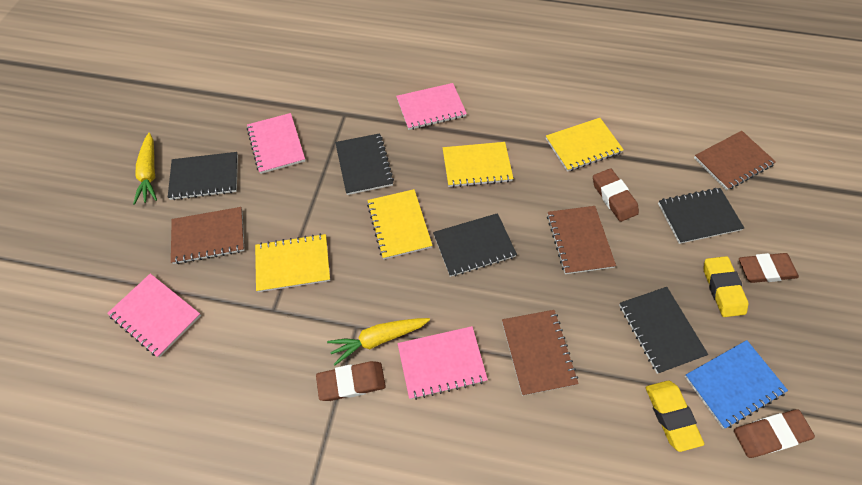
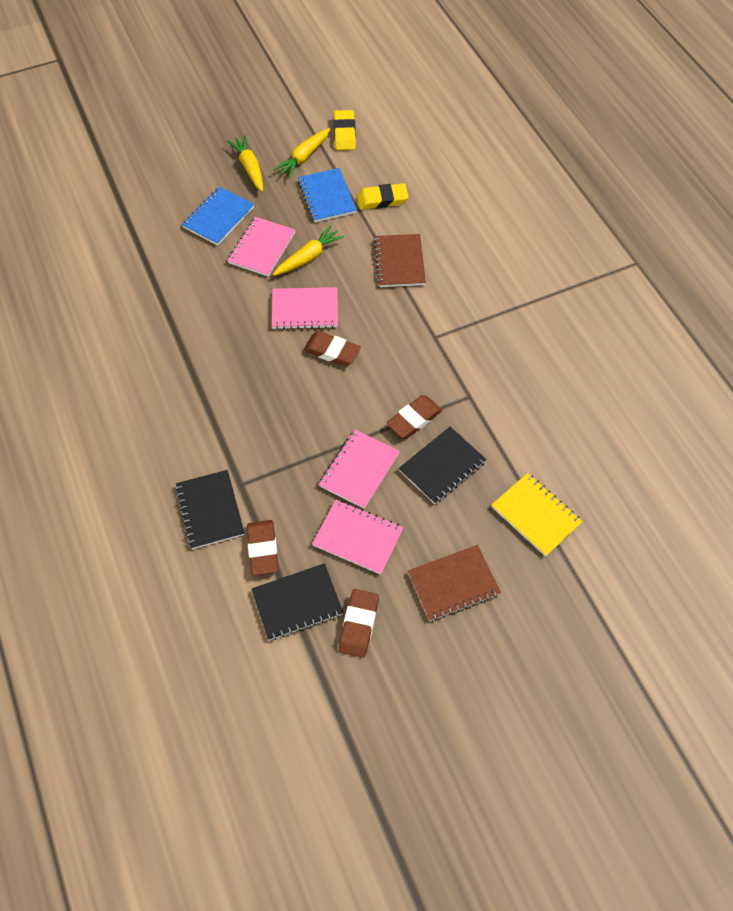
black notebook: [168,152,238,200] [335,133,394,195] [433,213,517,277] [619,287,708,374] [658,188,744,244] = 5 -> [175,470,244,549] [252,563,343,640] [399,427,487,504] = 3
blue notebook: [684,340,788,429] = 1 -> [182,187,254,245] [298,168,357,222] = 2
brown notebook: [171,207,244,264] [502,310,579,396] [547,206,616,274] [694,131,776,190] = 4 -> [374,234,426,287] [408,545,501,621] = 2
yellow carrot: [133,133,157,205] [327,318,430,365] = 2 -> [227,135,263,192] [273,225,344,276] [274,128,330,178] = 3
yellow notebook: [255,234,330,292] [367,189,432,259] [443,142,514,188] [546,118,624,172] = 4 -> [492,473,583,557] = 1

